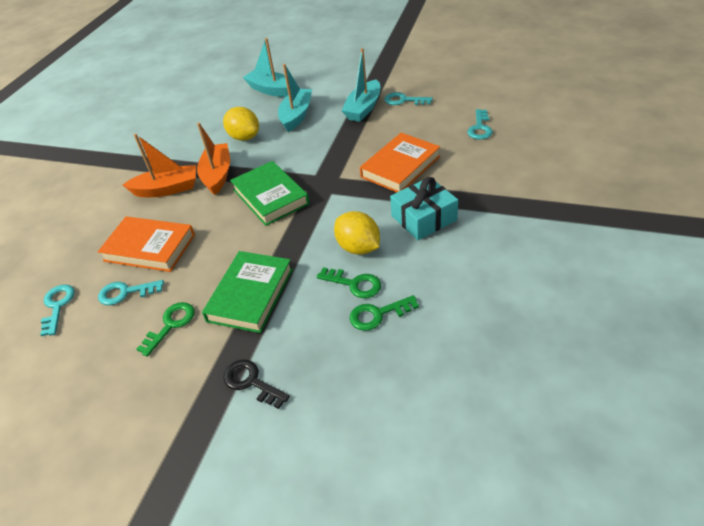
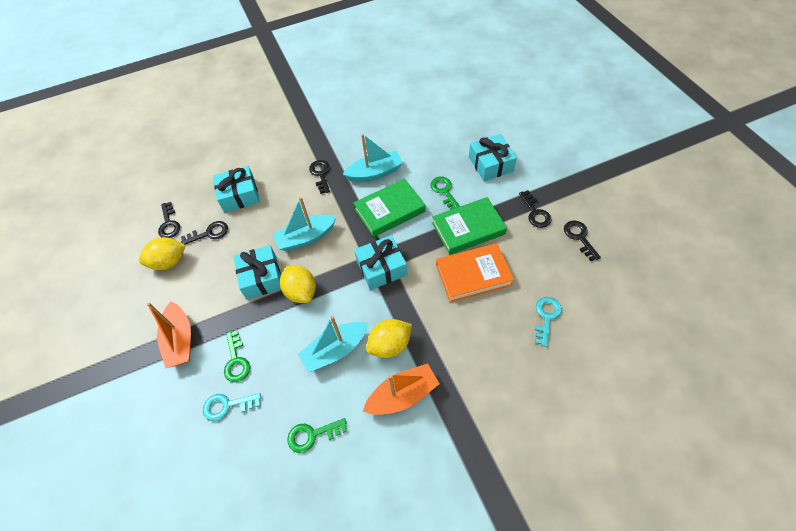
black key: [223,359,290,409] = 1 -> [158,202,180,238] [181,221,228,244] [309,160,330,194] [519,190,552,228] [564,221,601,261] = 5
orange book: [98,217,195,272] [360,133,440,192] = 2 -> [436,243,514,302] = 1
turquoise gift: [390,177,458,240] = 1 -> [213,166,260,213] [234,245,281,300] [354,235,407,290] [469,134,517,181] = 4
turquoise key: [40,284,75,336] [98,280,164,305] [384,92,433,105] [467,109,493,140] = 4 -> [203,393,261,421] [535,297,562,347] = 2
yellow lemon: [223,107,259,141] [334,211,380,255] = 2 -> [139,237,186,270] [280,265,316,303] [366,319,412,358] = 3

